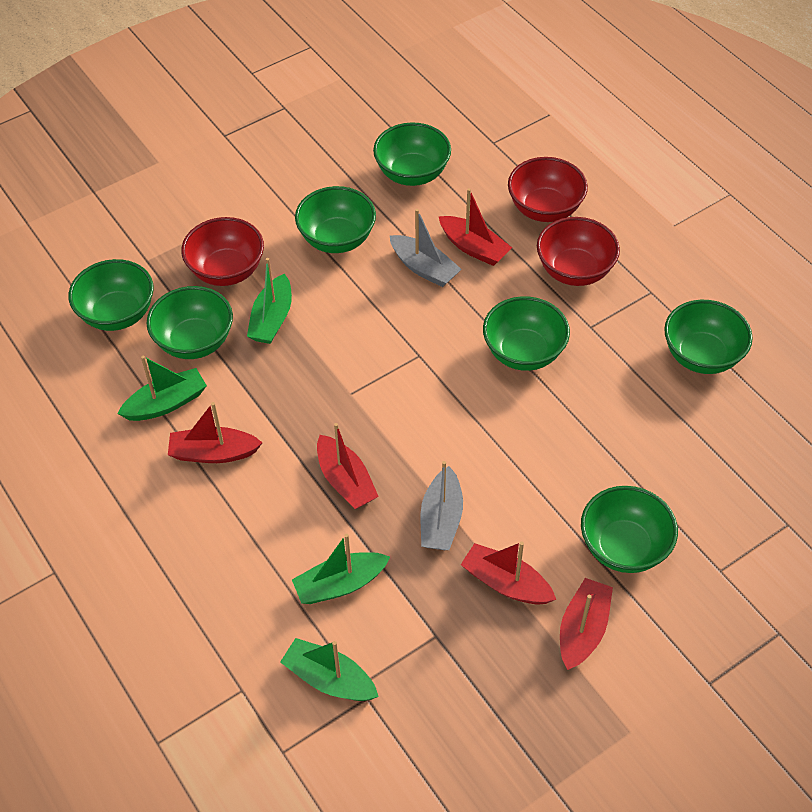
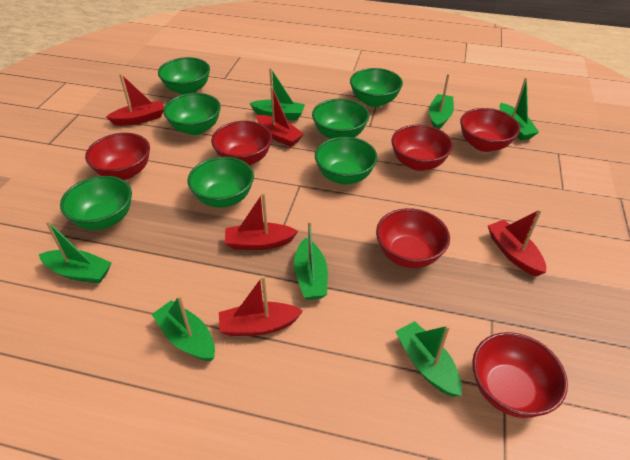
green boat: [118,356,207,421] [247,258,292,344] [280,638,379,701] [292,534,390,604] = 4 -> [39,221,112,284] [152,295,215,361] [249,68,305,120] [294,221,328,300] [395,321,462,397] [429,74,454,129] [499,78,539,141] = 7
grey boat: [389,209,461,287] [421,461,463,550] = 2 -> none = 0
red bowl: [181,217,264,286] [508,157,588,222] [537,217,620,286] = 3 -> [85,133,150,180] [211,121,272,165] [376,208,450,268] [391,125,453,171] [460,108,520,152] [472,332,568,418] = 6

